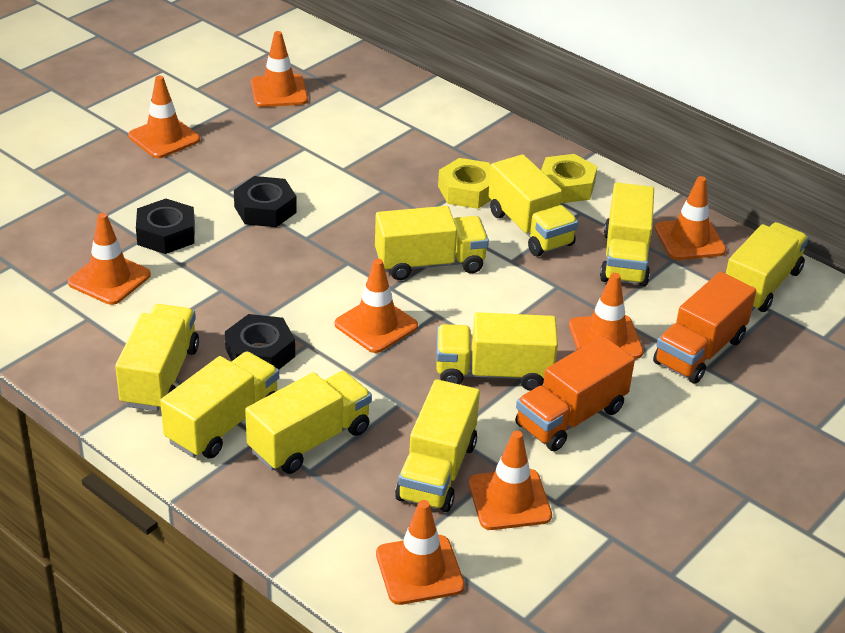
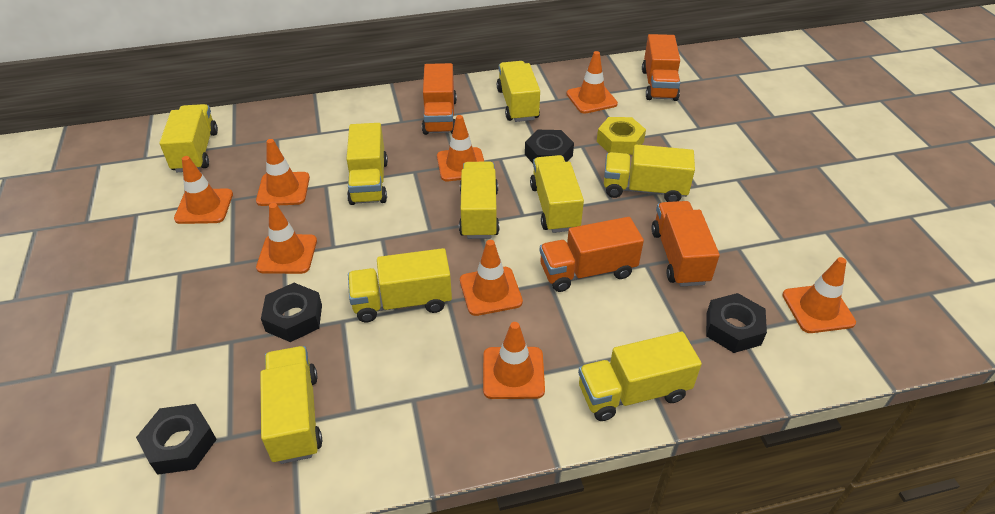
black nut: [136,199,195,254] [225,314,295,369] [234,176,297,227] = 3 -> [136,404,217,475] [261,283,322,342] [525,130,574,163] [706,293,767,353] = 4
orange truck: [515,336,635,451] [653,272,756,384] = 2 -> [422,63,457,135] [540,217,644,292] [642,34,680,101] [651,201,720,287] = 4
yellow nut: [438,158,491,209] [541,154,597,203] = 2 -> [597,117,646,155] = 1

